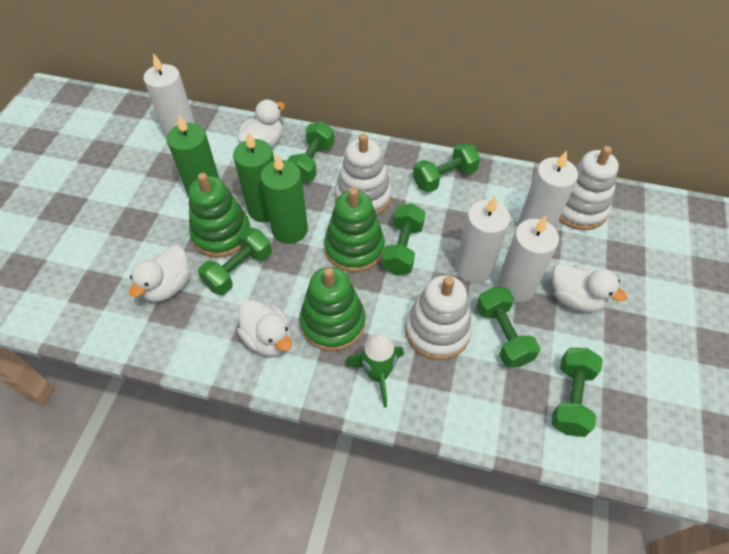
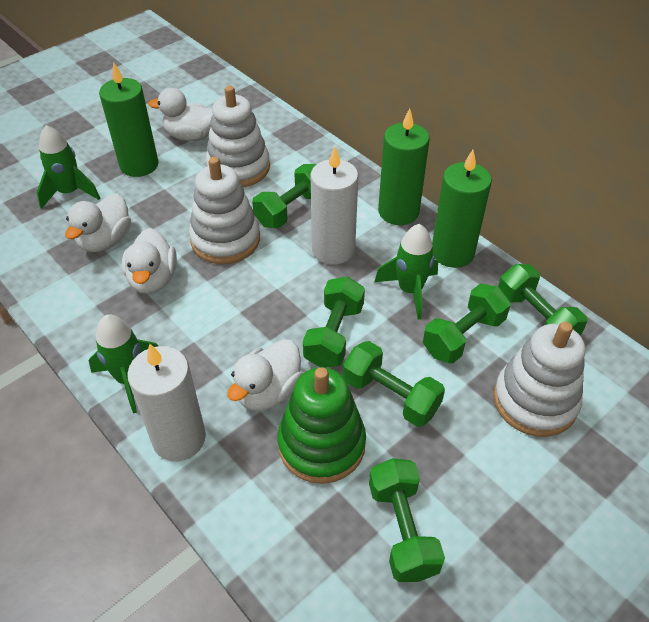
green rocket: [345,333,404,408] = 1 -> [37,125,100,209] [88,314,158,413] [374,224,438,320] = 3
green stacking toy: [189,173,251,258] [300,267,365,351] [324,188,385,272] = 3 -> [277,367,366,484] = 1
white candle: [143,53,196,139] [455,196,510,284] [497,216,559,303] [518,151,578,228] = 4 -> [127,344,206,461] [311,146,359,265] = 2

